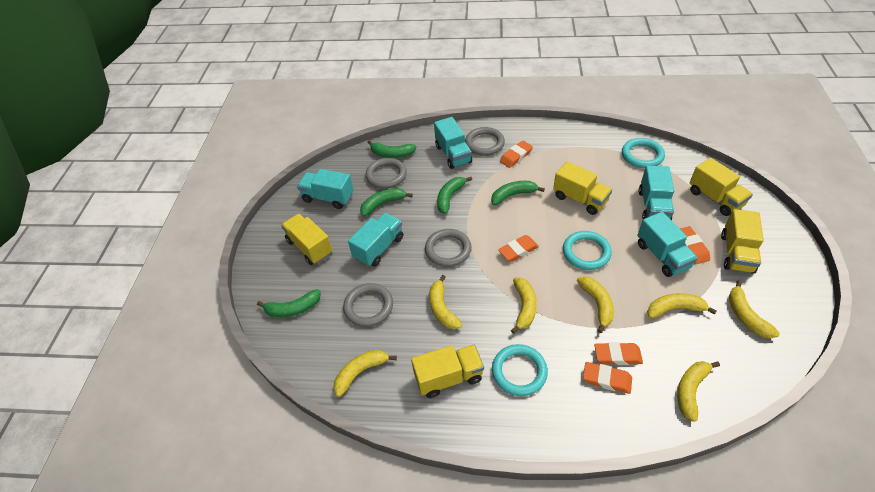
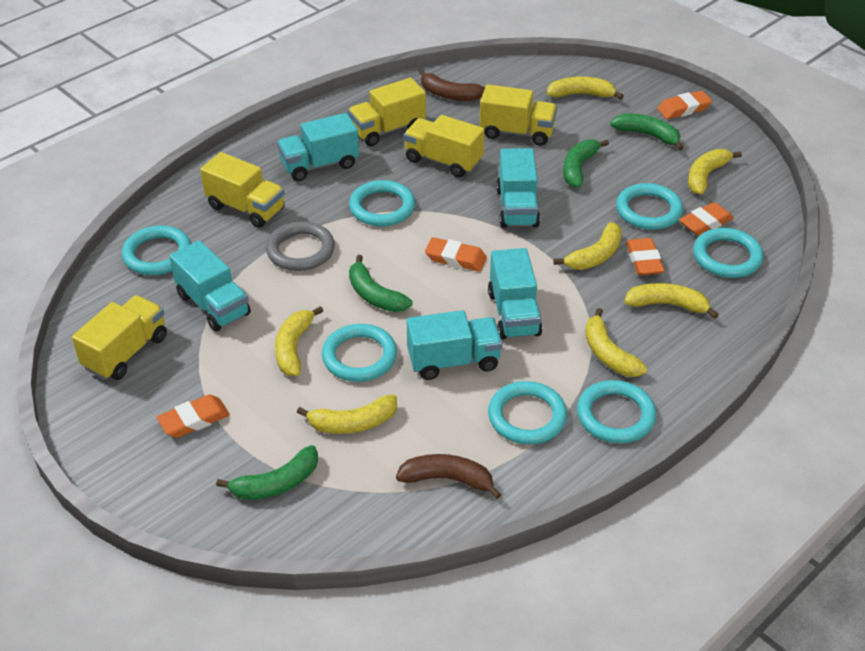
brown banana: none = 0 -> [396,454,501,499] [419,69,485,101] = 2
green banana: [257,289,320,317] [360,188,413,216] [367,140,416,158] [437,177,472,214] [491,181,545,205] = 5 -> [216,445,318,500] [349,255,412,312] [563,139,609,188] [610,114,683,151] = 4
grey ring: [343,283,393,327] [366,158,407,189] [425,229,472,267] [465,127,505,156] = 4 -> [266,221,335,271] = 1
turquoise ring: [492,344,548,396] [563,231,612,270] [622,138,665,168] = 3 -> [122,225,191,275] [322,324,397,382] [349,180,415,226] [488,381,567,445] [577,380,656,443] [616,183,683,230] [693,228,764,278] = 7

